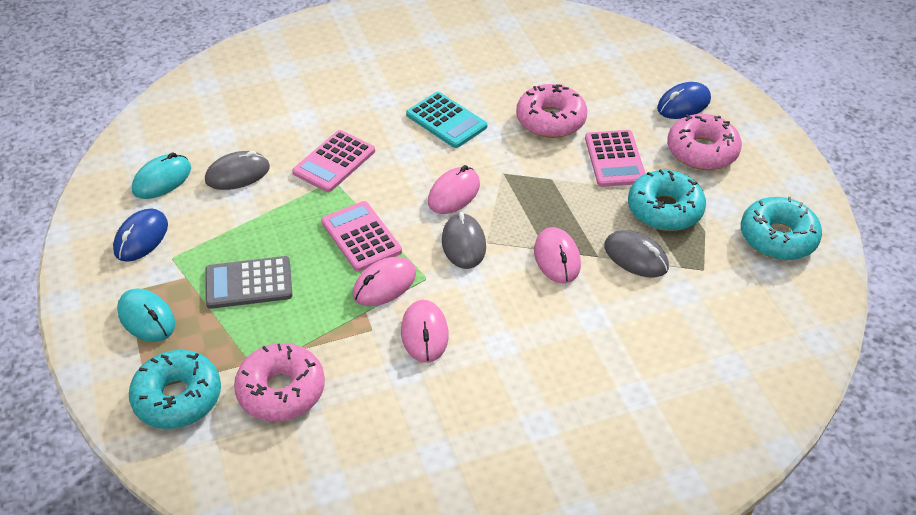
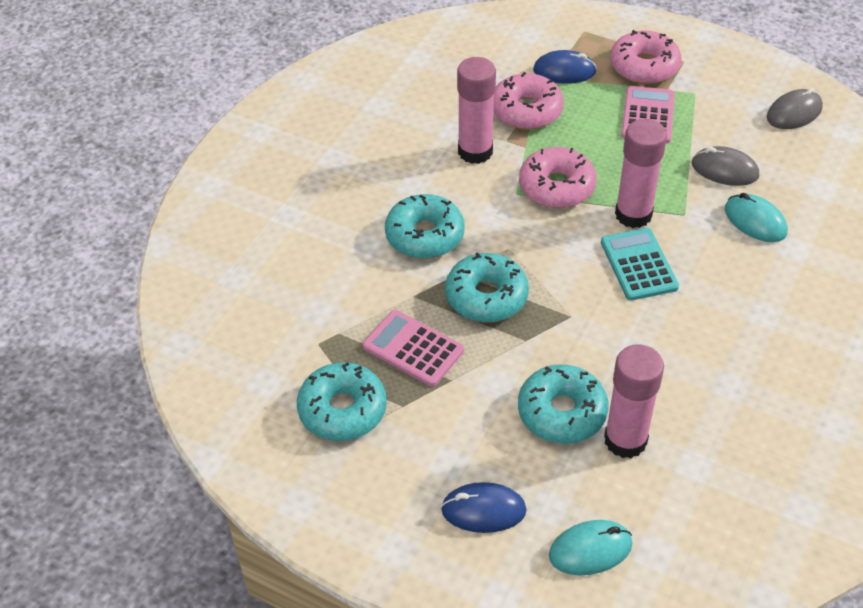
grey calculator: [205,256,292,309] = 1 -> none = 0
grey mouse: [205,151,270,190] [442,212,486,269] [604,230,669,277] = 3 -> [692,146,759,186] [767,88,823,129] = 2
pink calculator: [292,130,375,192] [321,201,402,272] [585,130,646,187] = 3 -> [363,310,464,387] [621,86,675,143] = 2
pink glue stick: none = 0 -> [457,57,496,164] [604,344,664,458] [615,119,667,228] = 3
pink mouse: [353,257,416,306] [401,300,449,363] [428,165,480,214] [534,227,581,283] = 4 -> none = 0
turquoise donut: [129,350,221,429] [628,169,706,231] [741,197,822,260] = 3 -> [297,362,387,441] [385,194,465,259] [445,252,529,322] [518,364,609,444] = 4

